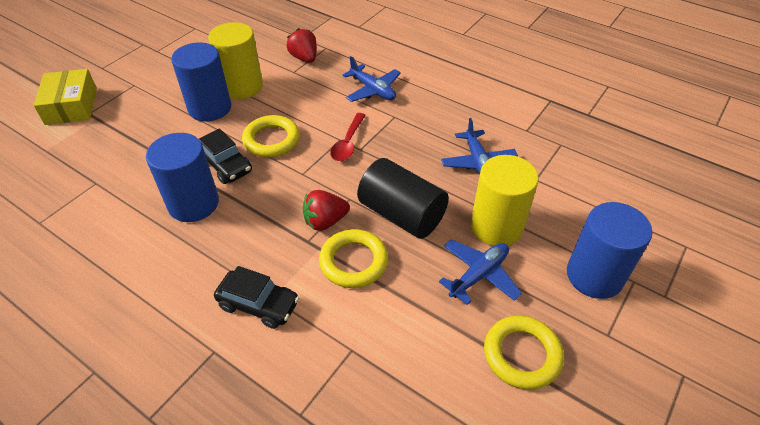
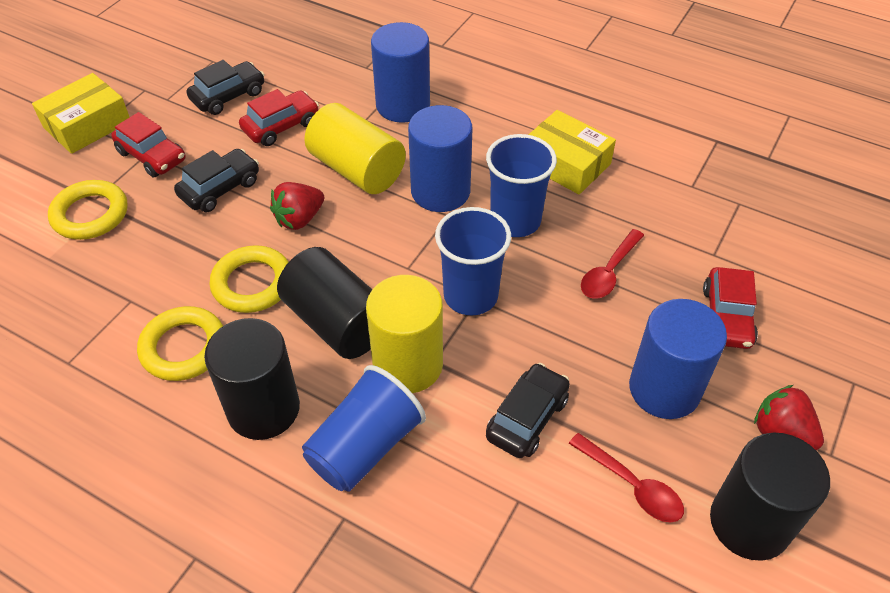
black car: [199,128,252,184] [214,266,299,329] = 2 -> [174,149,259,212] [187,60,264,115] [486,363,570,458] = 3
black cylinder: [357,158,449,239] = 1 -> [204,318,300,440] [277,247,372,359] [710,433,830,561] = 3
blue cup: none = 0 -> [302,365,426,492] [435,207,511,315] [486,134,557,237] = 3
blue plane: [343,56,401,102] [439,239,522,305] [441,118,518,175] = 3 -> none = 0
red car: none = 0 -> [111,112,185,178] [239,89,319,146] [703,267,758,349] = 3
red spoon: [330,113,366,161] = 1 -> [569,433,684,522] [581,229,644,299] = 2
yellow box: [33,69,97,125] = 1 -> [32,73,129,154] [528,110,616,194] = 2

